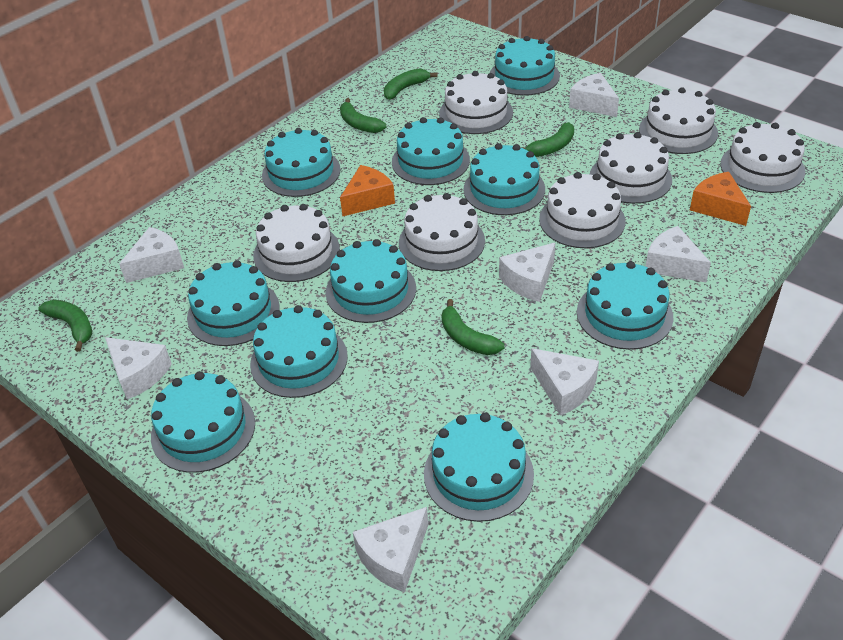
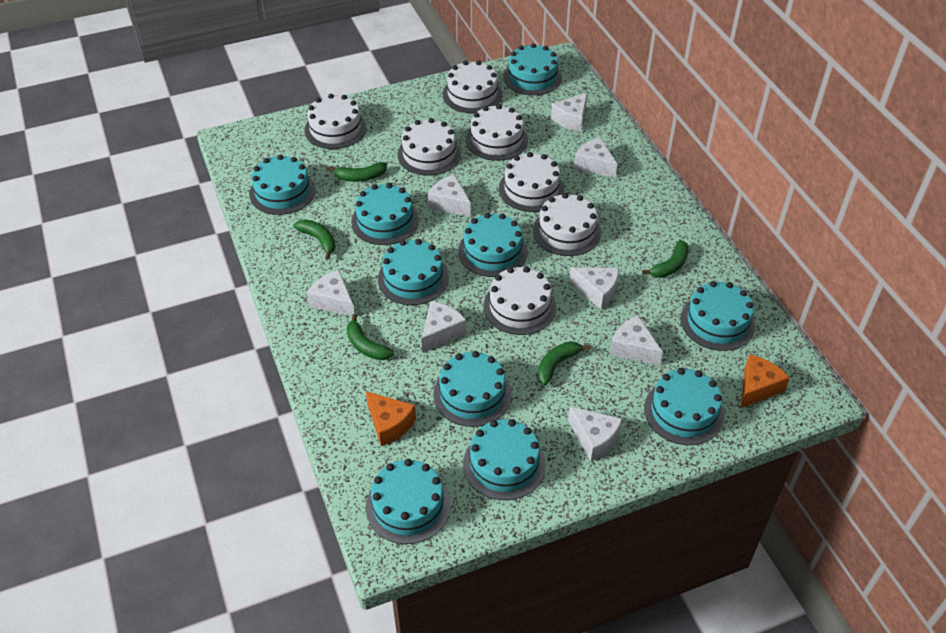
white cheese: [105,337,172,400] [119,227,184,283] [353,507,428,592] [499,243,555,302] [530,348,599,416] [569,73,619,117] [645,226,711,282] = 7 -> [307,270,354,316] [422,301,466,352] [427,175,471,217] [551,92,588,132] [568,406,623,461] [569,268,619,310] [574,137,617,178] [610,316,663,365] = 8

